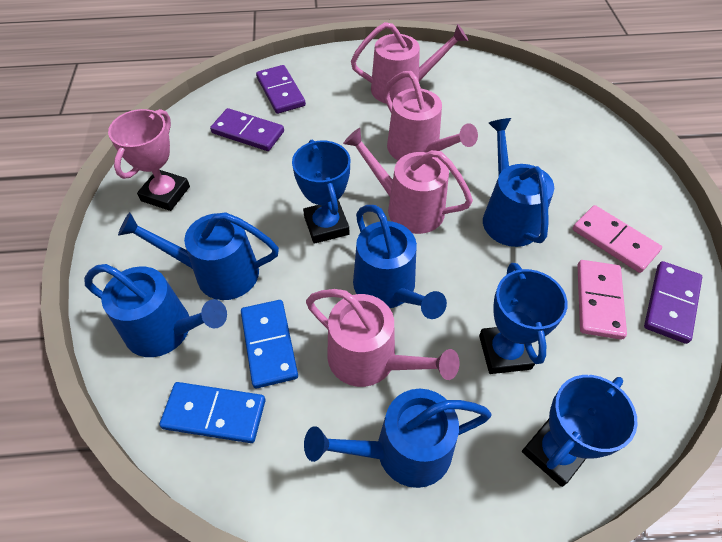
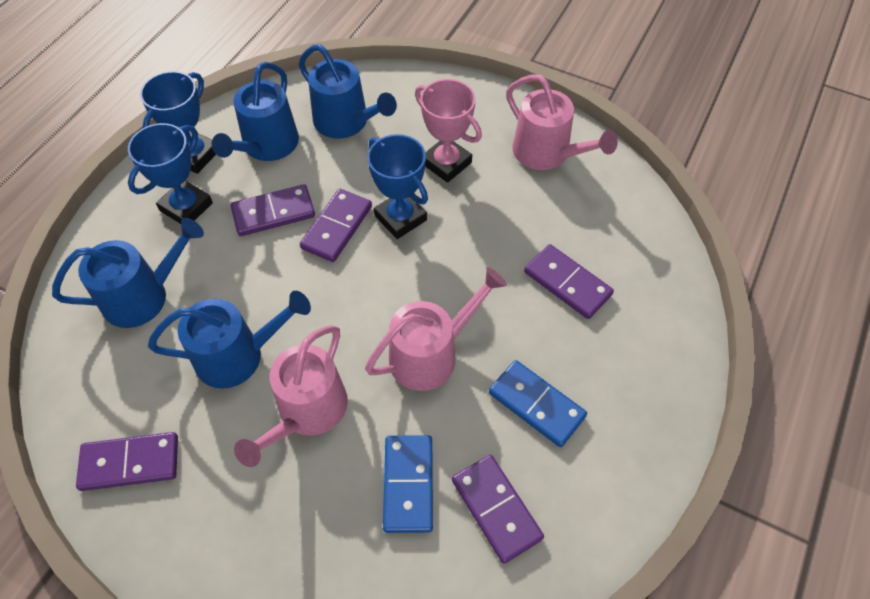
blue watering can: [84,264,227,357] [118,212,279,300] [304,389,492,488] [353,205,447,319] [483,118,554,247] = 5 -> [52,218,204,328] [148,291,311,389] [212,62,299,161] [299,44,397,139] = 4
pink domino: [573,205,662,273] [578,260,627,340] = 2 -> none = 0
pink watering can: [306,289,460,387] [343,128,473,234] [351,22,468,104] [384,71,478,160] = 4 -> [234,325,348,467] [365,267,507,391] [506,74,618,170] = 3
purple domino: [210,108,284,151] [256,65,306,114] [644,261,702,344] = 3 -> [76,432,178,491] [231,184,315,236] [300,189,372,262] [452,455,544,564] [524,244,614,319] = 5

